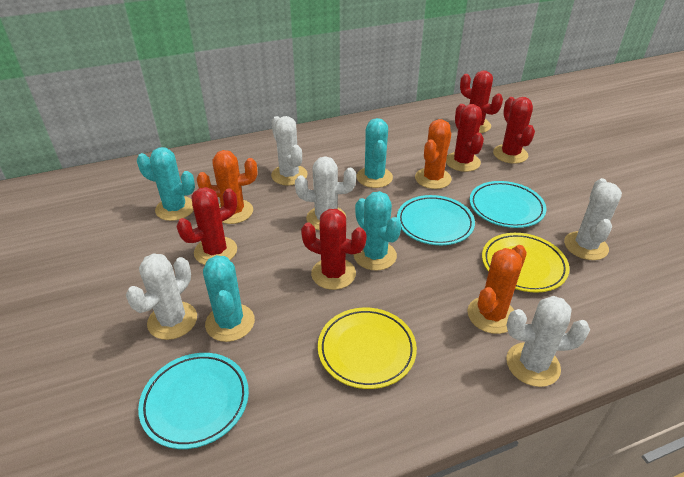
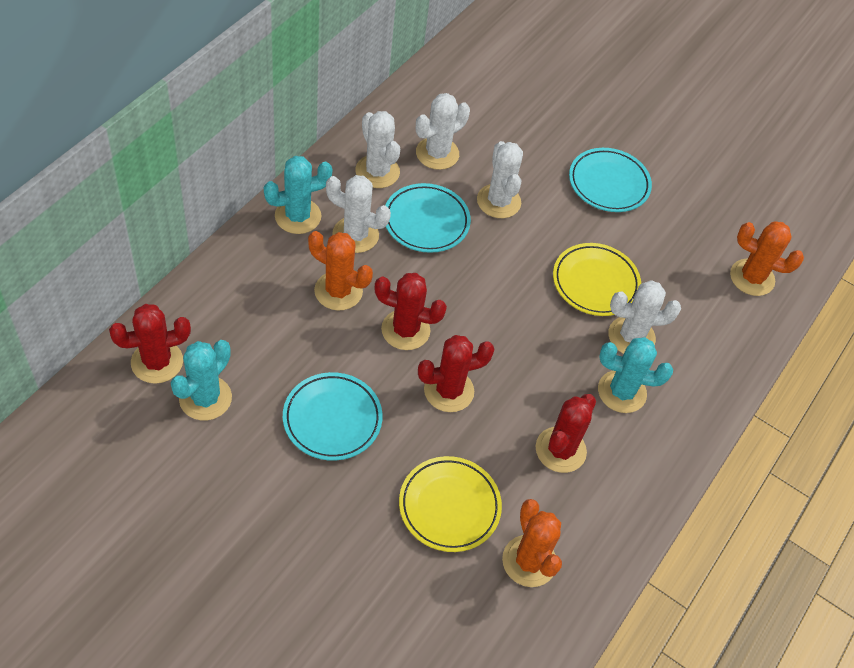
red cactus: [177,187,237,265] [301,209,367,290] [446,104,484,172] [460,70,503,133] [493,97,535,164] = 5 -> [109,304,191,384] [374,273,447,350] [418,335,495,412] [536,394,596,473] = 4
turquoise cactus: [137,147,195,221] [203,255,255,342] [354,191,401,271] [357,118,393,188] = 4 -> [170,340,232,420] [264,156,332,234] [598,337,673,413] = 3

